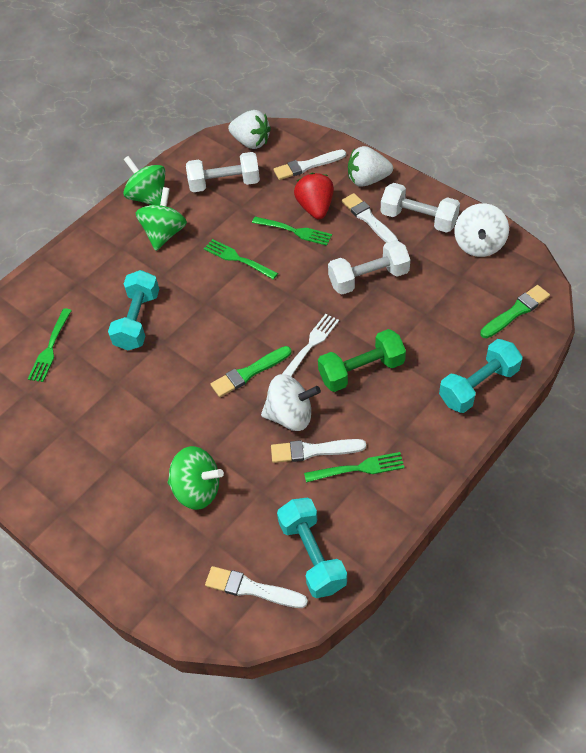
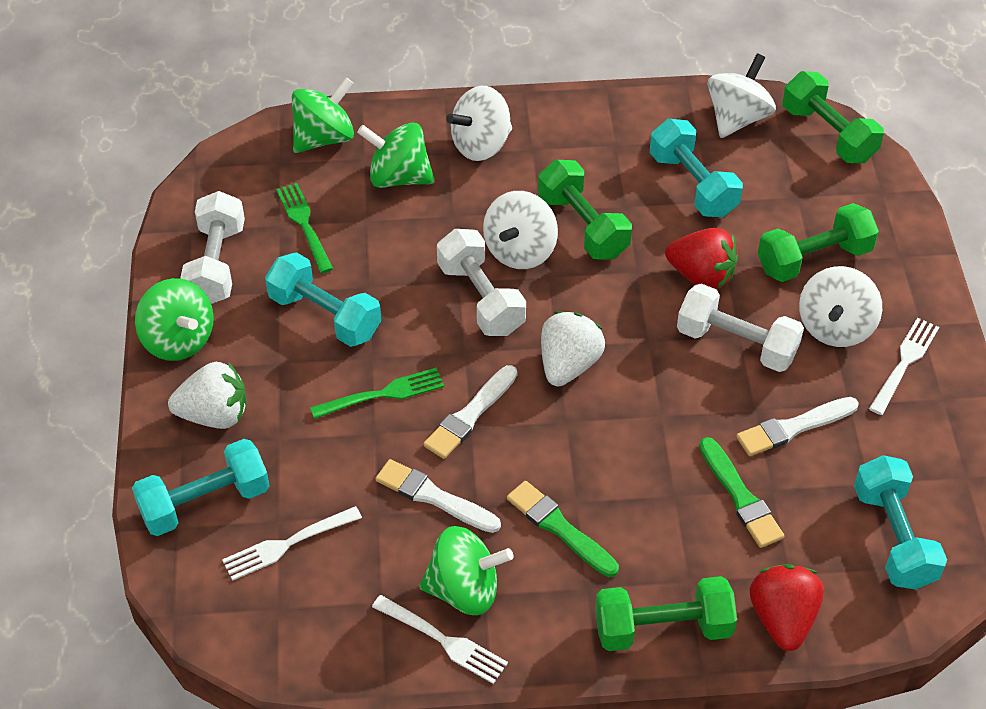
green dumbbell: [318,329,406,392] = 1 -> [538,160,632,259] [595,576,737,651] [758,203,879,282] [782,71,884,163] = 4
green fork: [28,308,72,382] [204,239,278,279] [252,217,332,246] [304,452,405,483] = 4 -> [276,183,333,273] [310,368,444,419] = 2
green spinning top: [123,156,165,205] [136,187,187,251] [168,446,224,510] = 3 -> [135,278,214,361] [292,77,354,153] [357,122,435,188] [419,526,514,615] = 4
red strawberry: [294,173,334,219] = 1 -> [665,228,738,289] [750,564,824,651] = 2
turquoise dumbbell: [108,270,159,351] [277,498,347,598] [439,339,523,413] = 3 -> [132,439,270,536] [265,252,381,347] [650,119,743,217] [854,455,947,590] = 4
white brush: [205,566,308,608] [271,439,366,463] [273,150,346,180] [342,193,398,243] = 4 -> [375,459,501,533] [423,365,517,459] [736,397,859,456] = 3
white fork: [282,314,339,376] = 1 -> [222,506,362,581] [372,595,508,684] [869,318,939,415] = 3
white spinning top: [261,374,321,431] [454,203,509,257] = 2 -> [446,86,512,161] [483,191,558,269] [708,53,776,138] [799,266,882,347] = 4

